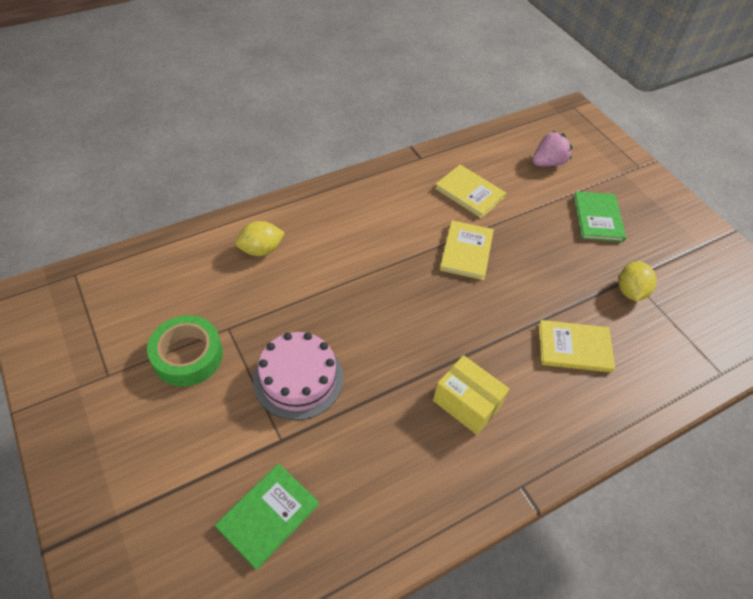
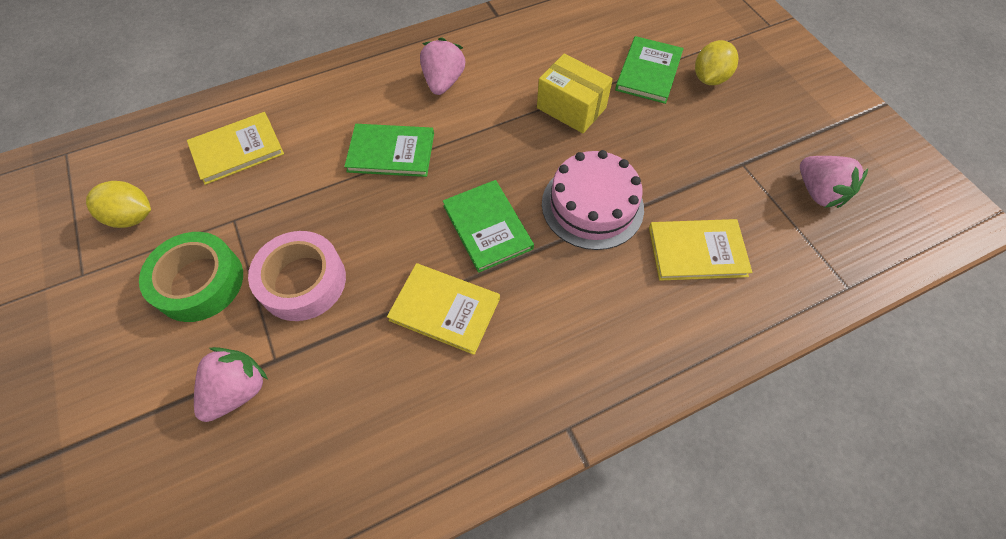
green book: [215,464,319,570] [573,191,626,242] = 2 -> [344,124,434,177] [443,180,534,273] [615,36,684,104] = 3
pink strawberry: [533,130,573,166] = 1 -> [194,347,268,422] [420,37,465,95] [800,156,868,208] = 3
pink tape: none = 0 -> [248,231,346,321] = 1

